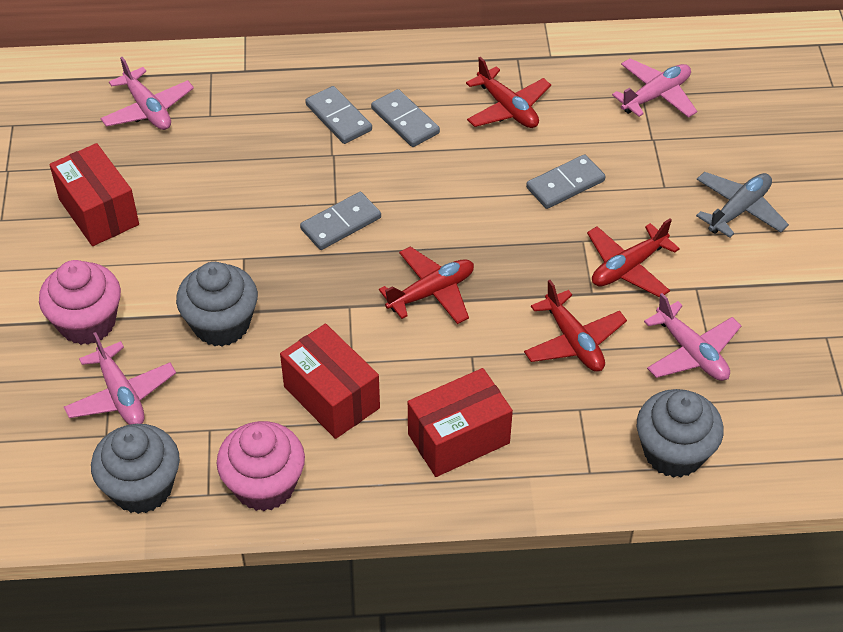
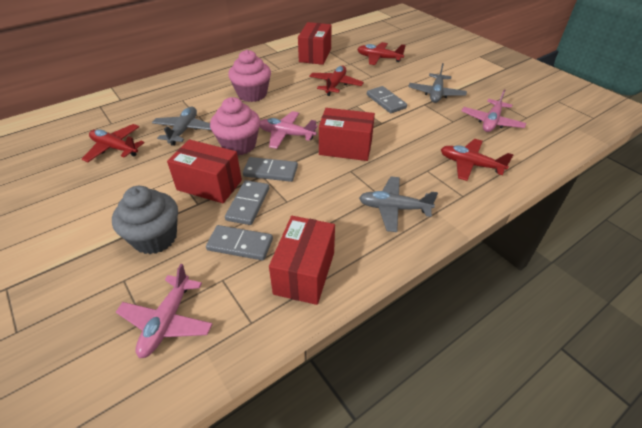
grey cupcake: [91,424,180,514] [176,262,258,346] [637,389,724,478] = 3 -> [112,186,178,254] = 1
grey plane: [696,172,789,238] = 1 -> [152,107,211,146] [359,176,438,232] [408,63,467,103] = 3
pink plane: [64,332,176,425] [100,57,194,130] [612,58,697,118] [644,293,741,381] = 4 -> [116,264,212,358] [259,111,318,149] [462,89,526,132] = 3
red box: [49,143,139,246] [280,324,380,439] [408,368,513,477] = 3 -> [167,139,242,203] [269,216,335,305] [298,22,332,65] [319,108,375,161] = 4

